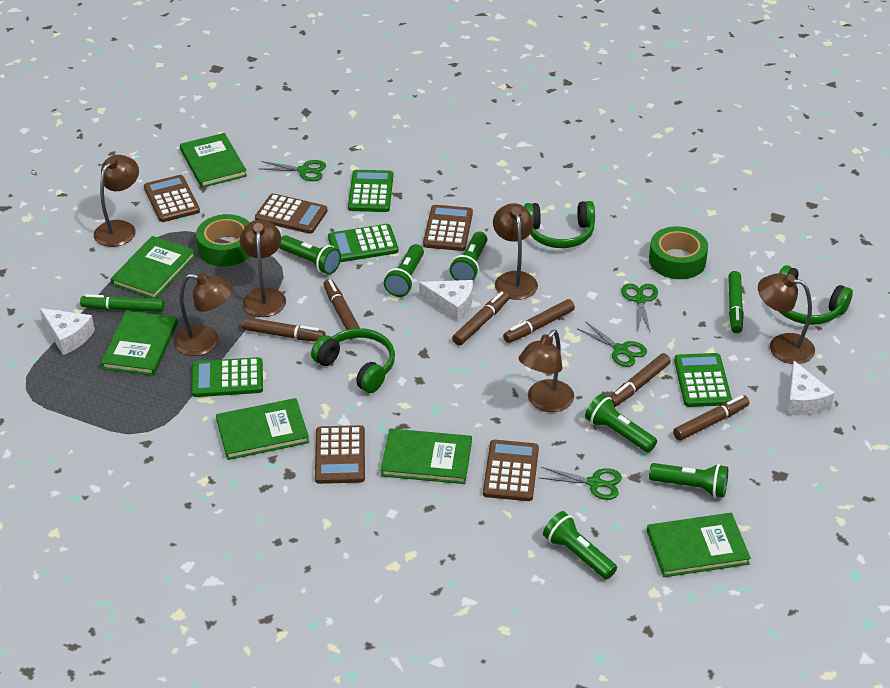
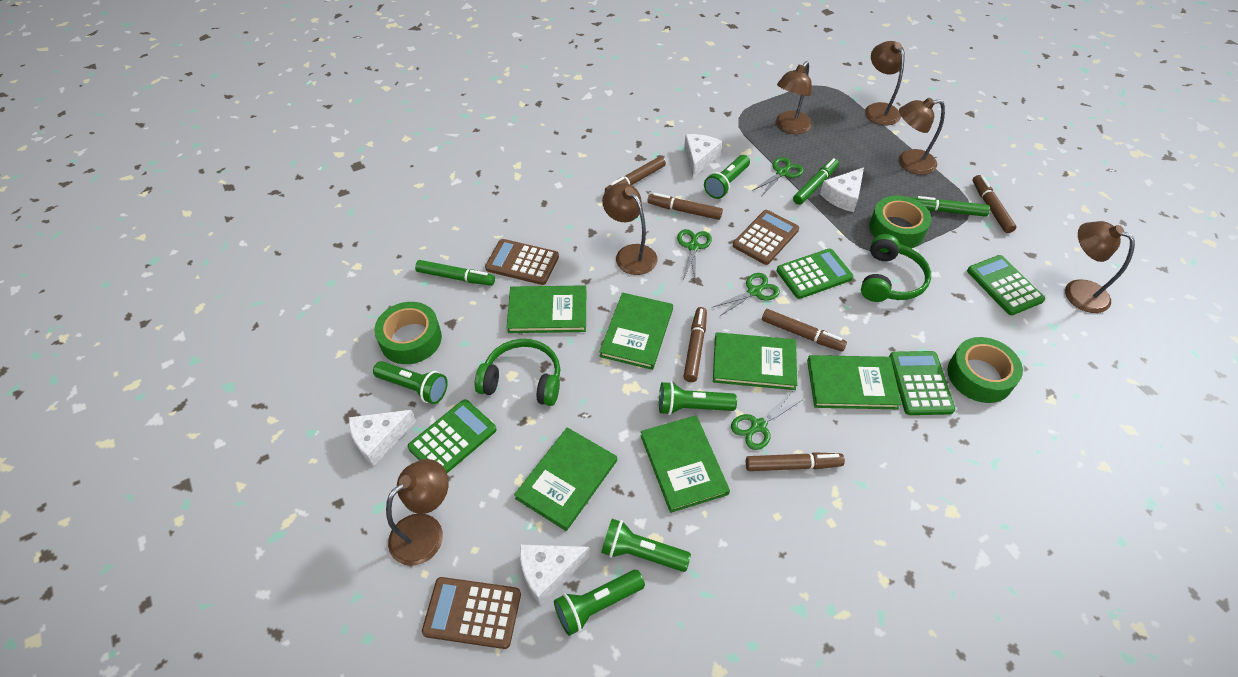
brown calculator: [144,175,200,222] [255,193,328,234] [315,425,365,484] [423,205,473,251] [483,440,539,501] = 5 -> [422,577,521,649] [485,239,559,285] [733,210,799,265] = 3
green flashlight: [279,235,341,275] [384,244,424,297] [450,232,487,280] [543,511,617,579] [585,394,657,453] [649,463,728,498] = 6 -> [373,361,448,404] [554,570,645,636] [601,519,691,572] [659,382,737,415] [704,155,750,199] = 5
green headphones: [311,328,395,393] [524,201,595,248] [779,265,853,325] = 3 -> [475,339,560,406] [861,234,931,302] = 2
green marker: [80,294,164,312] [728,271,744,333] = 2 -> [415,260,495,286] [793,158,839,205] [912,196,990,217] = 3
green tape: [196,214,251,266] [649,226,708,279] = 2 -> [374,302,442,364] [869,195,931,248] [948,337,1023,403] = 3
white cheese: [40,308,95,355] [419,280,473,322] [787,361,835,415] = 3 -> [349,410,416,466] [520,545,590,605] [684,134,722,178] [820,167,864,212] = 4

